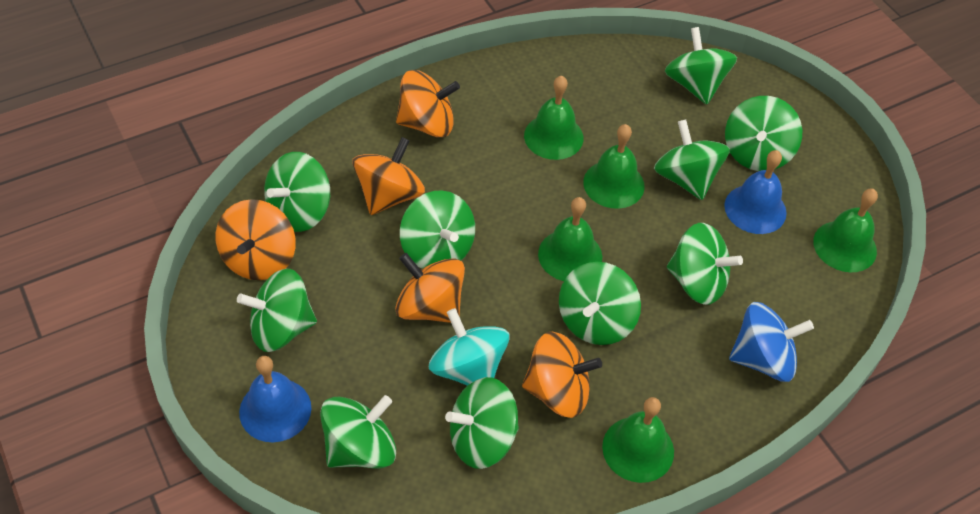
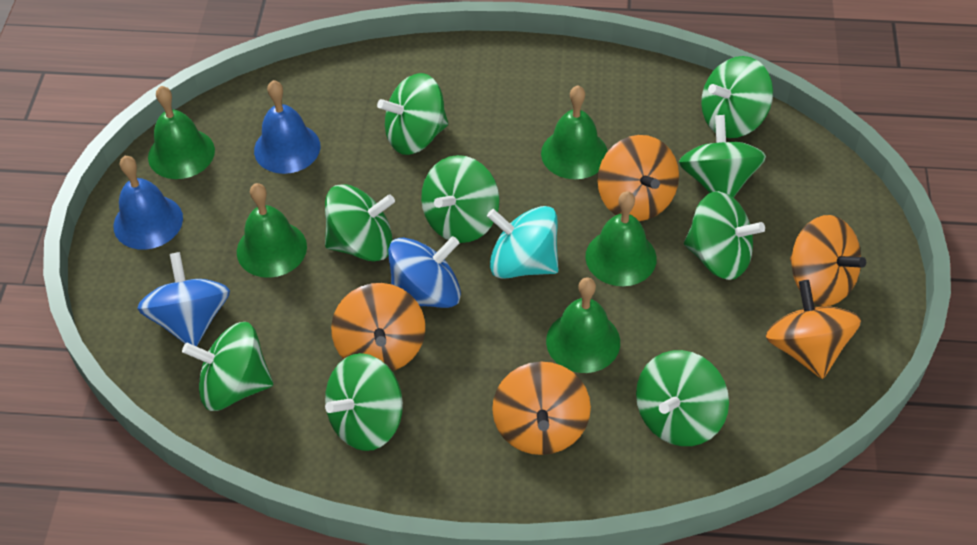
blue spinning top: [729,302,814,382] = 1 -> [137,252,230,347] [388,236,461,308] = 2
green spinning top: [237,269,317,352] [264,152,330,232] [320,395,396,469] [400,190,475,269] [445,377,519,469] [559,262,641,345] [654,119,730,200] [665,27,737,105] [667,223,743,305] [725,96,802,171] = 10 -> [182,322,273,411] [325,184,395,261] [325,353,403,451] [377,73,448,155] [421,155,499,243] [636,350,729,446] [679,115,766,198] [684,191,765,280] [701,56,773,138] = 9

